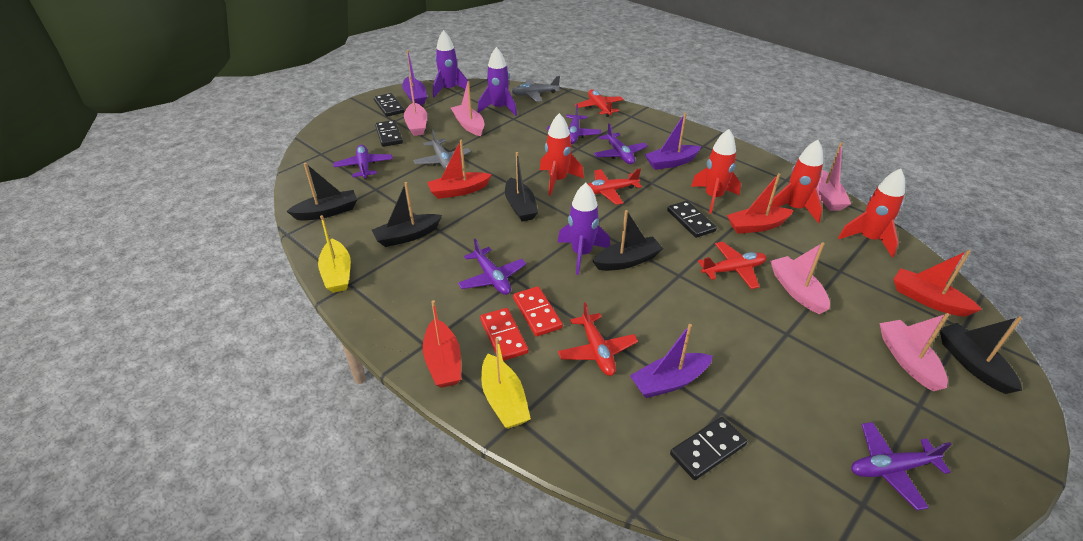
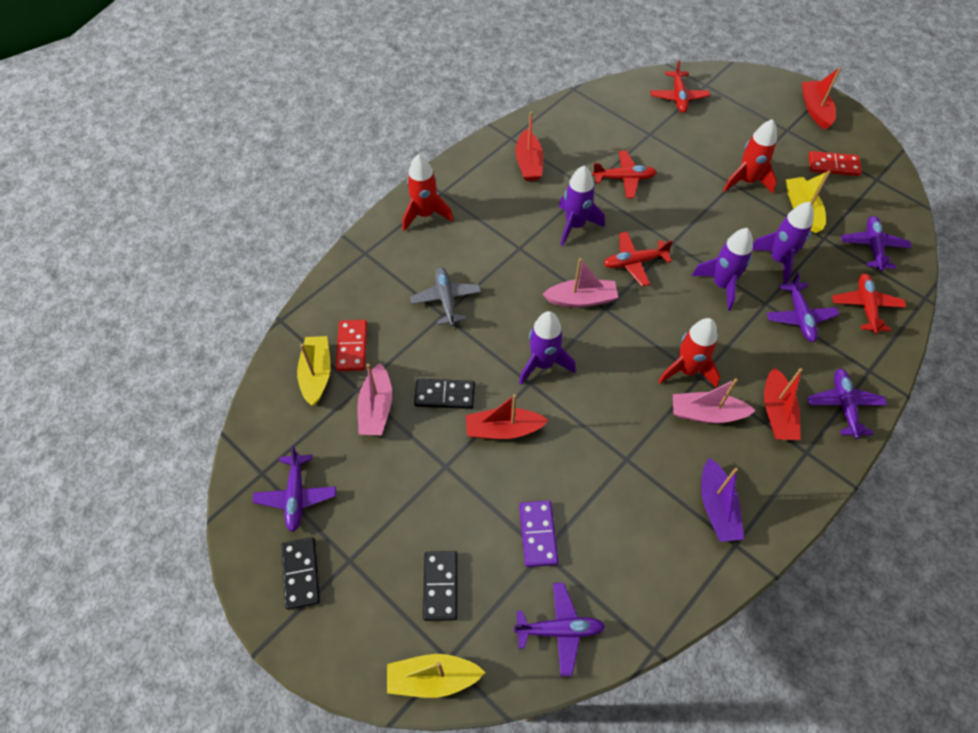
black boat: [286,163,357,221] [372,182,442,247] [505,152,538,222] [593,210,663,271] [940,316,1022,394] = 5 -> none = 0
black domino: [374,93,404,117] [375,120,403,147] [667,201,717,238] [670,417,747,480] = 4 -> [281,537,320,610] [414,379,475,409] [423,551,458,621] = 3
grey plane: [413,129,471,169] [511,76,560,102] = 2 -> [410,267,481,326] = 1
pink boat: [404,76,427,136] [451,81,485,136] [770,242,830,314] [816,142,851,211] [880,313,949,391] = 5 -> [357,363,392,435] [543,258,618,308] [673,378,756,423] = 3
purple boat: [402,50,427,105] [630,324,713,398] [645,113,701,170] = 3 -> [701,458,744,542] = 1
purple domino: none = 0 -> [519,500,558,567] = 1
purple rocket: [433,30,471,98] [478,47,517,116] [558,183,610,275] = 3 -> [519,311,576,385] [559,165,605,246] [692,228,753,311] [752,202,814,284] = 4
red rocket: [540,113,584,196] [691,129,741,214] [771,140,823,223] [838,168,905,257] = 4 -> [403,154,453,231] [658,318,720,388] [723,119,777,193] = 3
yellow boat: [318,215,351,293] [481,338,531,429] = 2 -> [297,336,331,406] [387,654,485,698] [786,170,831,233] = 3

